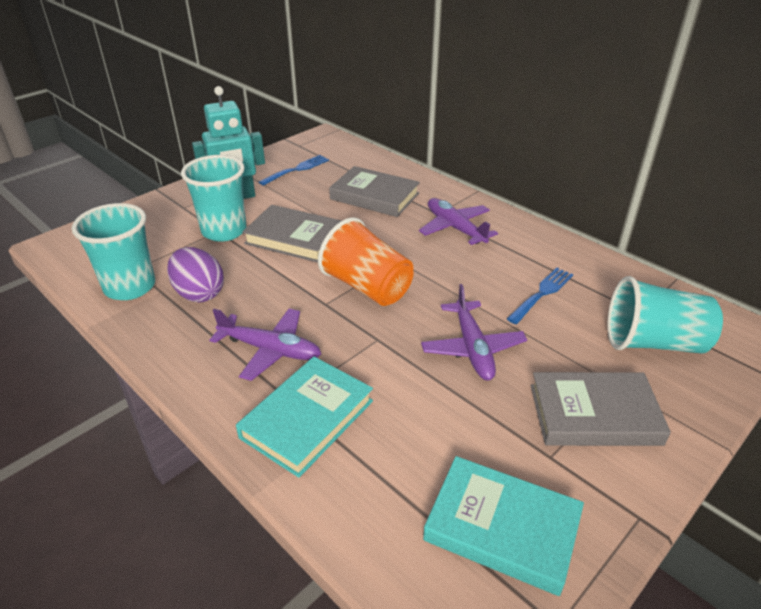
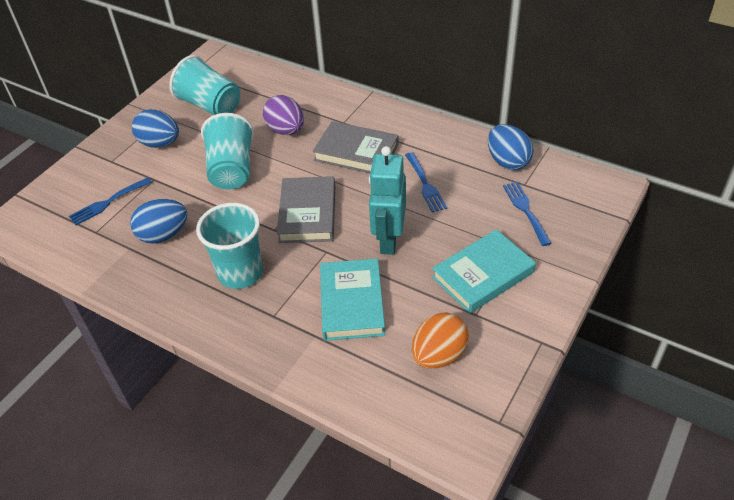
blue egg: none = 0 -> [130,199,187,244] [132,109,179,148] [488,124,533,170] = 3
blue fork: [259,155,329,186] [507,268,573,324] = 2 -> [69,177,152,225] [405,152,447,212] [503,182,552,246] = 3
grey book: [242,205,342,263] [329,166,420,217] [531,372,671,446] = 3 -> [277,176,335,243] [313,121,399,173] = 2
orange cup: [318,217,414,306] = 1 -> none = 0
orange egg: none = 0 -> [412,313,469,369] = 1
purple plane: [209,309,321,381] [419,198,498,245] [421,284,527,380] = 3 -> none = 0

